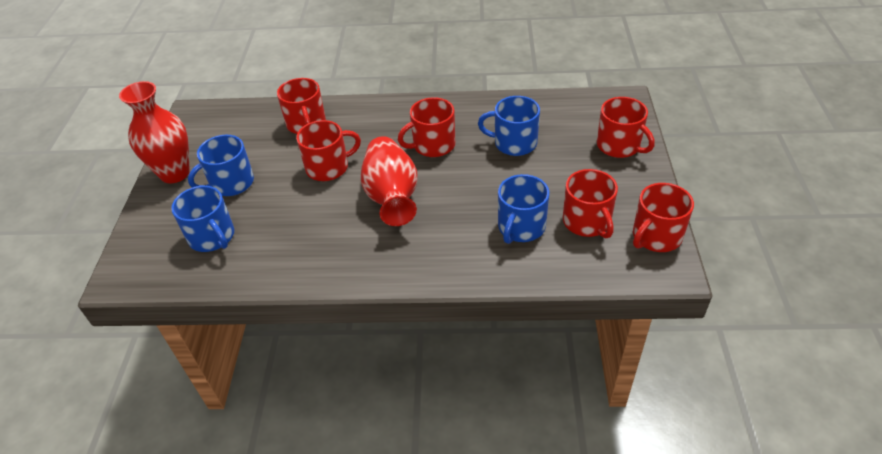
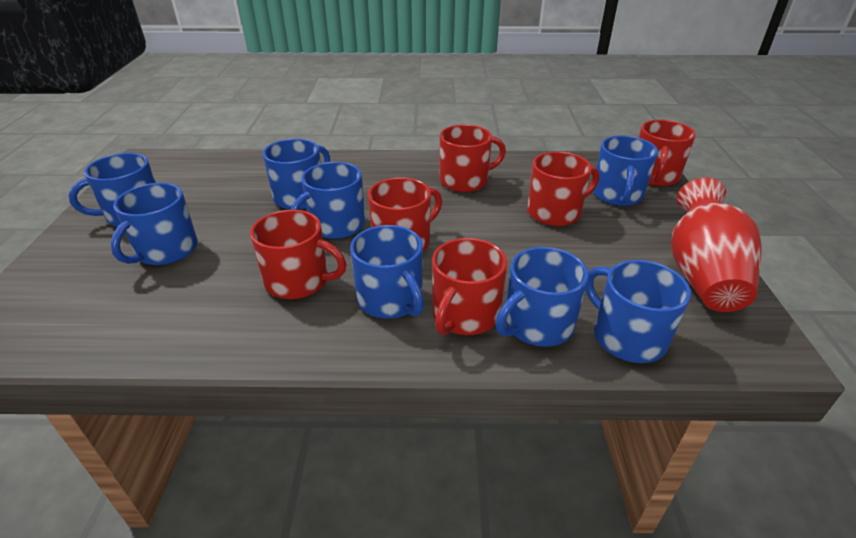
blue mug: [171,186,234,252] [188,135,254,196] [478,96,540,156] [498,174,549,244] = 4 -> [69,153,156,227] [111,183,198,265] [263,138,330,210] [291,162,365,239] [350,225,424,319] [495,247,589,347] [585,260,691,363] [593,135,658,206] = 8
red vase: [119,81,190,183] [361,136,418,226] = 2 -> [671,177,762,312] = 1

